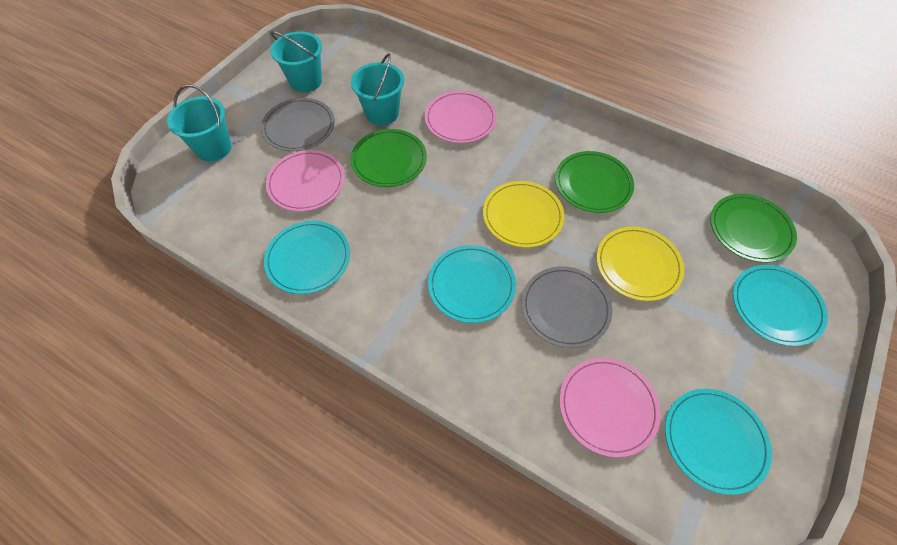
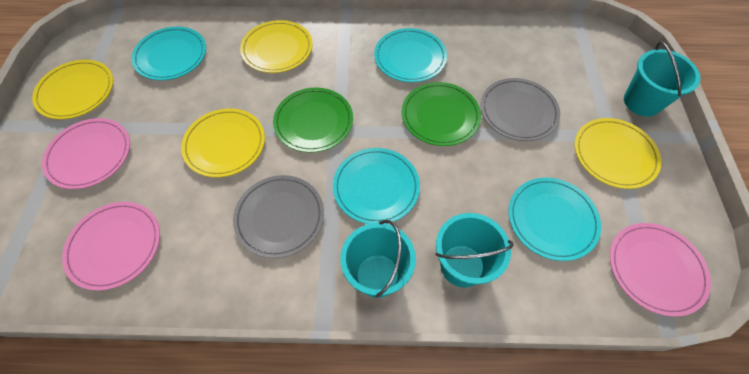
green plate: [351,129,427,187] [555,151,634,213] [710,194,797,263] = 3 -> [273,88,353,153] [402,82,481,146] = 2
yellow plate: [483,181,565,248] [597,227,684,301] = 2 -> [32,60,113,119] [181,108,265,177] [240,20,313,73] [575,118,662,189] = 4

